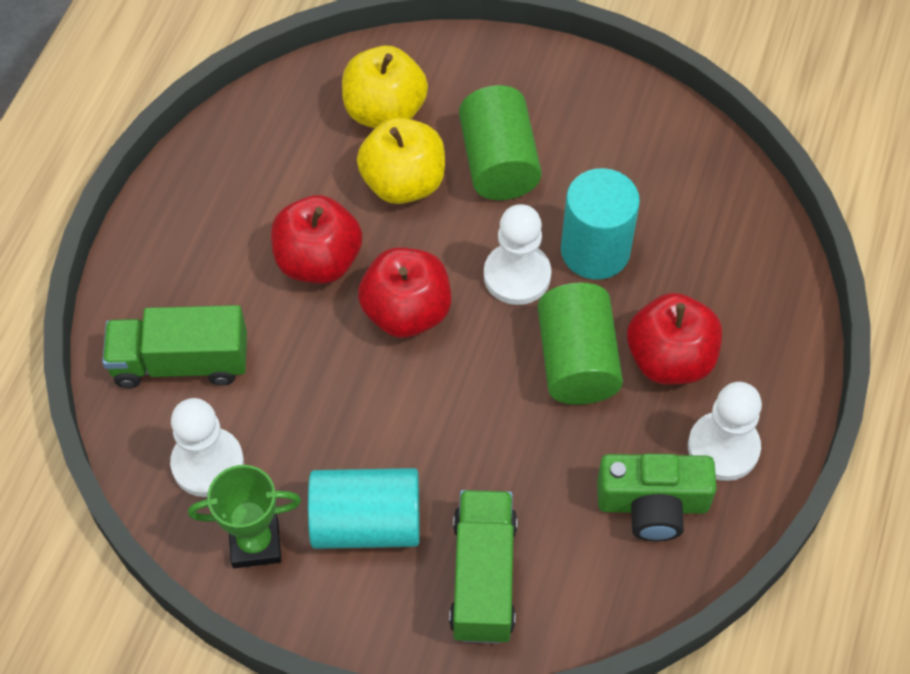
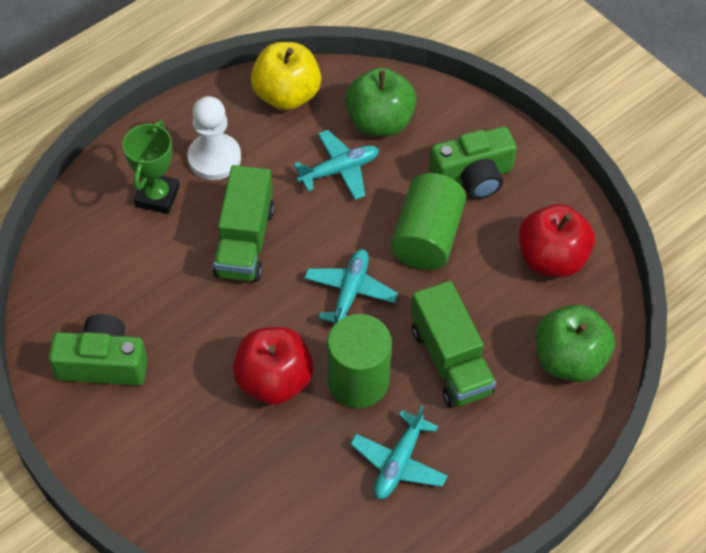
green apple: none = 0 -> [345,67,417,136] [535,305,615,382] = 2
green camera: [597,454,717,541] = 1 -> [48,314,148,386] [429,126,517,199] = 2
red apple: [271,195,362,284] [358,247,451,338] [627,293,722,385] = 3 -> [233,327,314,405] [519,204,595,277] = 2
turquoise cylinder: [308,468,420,549] [561,168,640,280] = 2 -> none = 0
turquoise plane: none = 0 -> [294,130,379,200] [304,249,398,326] [350,405,448,499] = 3
white pawn: [170,398,244,497] [484,204,551,305] [688,382,762,481] = 3 -> [187,96,241,180] = 1
yellow apple: [342,46,428,128] [357,117,445,204] = 2 -> [251,42,321,110] = 1

